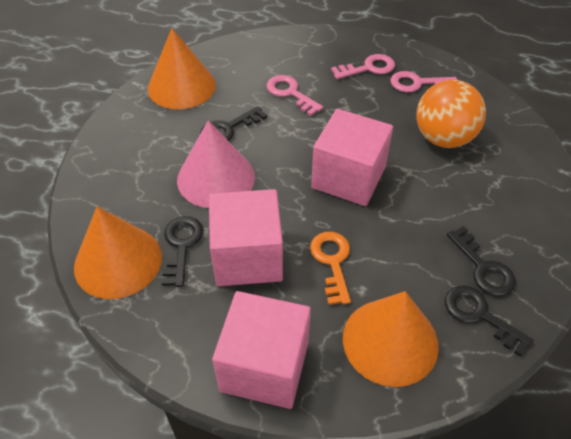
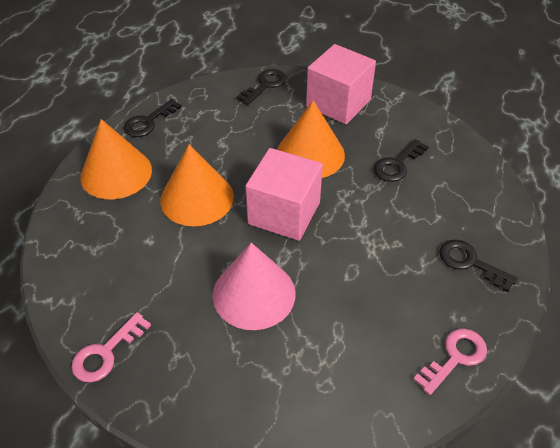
orange ball: [416,80,486,148] = 1 -> none = 0
orange key: [310,232,351,305] = 1 -> none = 0
pink cube: [209,189,283,286] [212,291,311,409] [311,109,393,206] = 3 -> [245,148,323,241] [306,44,376,124] = 2
pink key: [266,75,323,116] [331,54,395,79] [390,71,457,92] = 3 -> [71,312,151,382] [413,328,487,395] = 2

